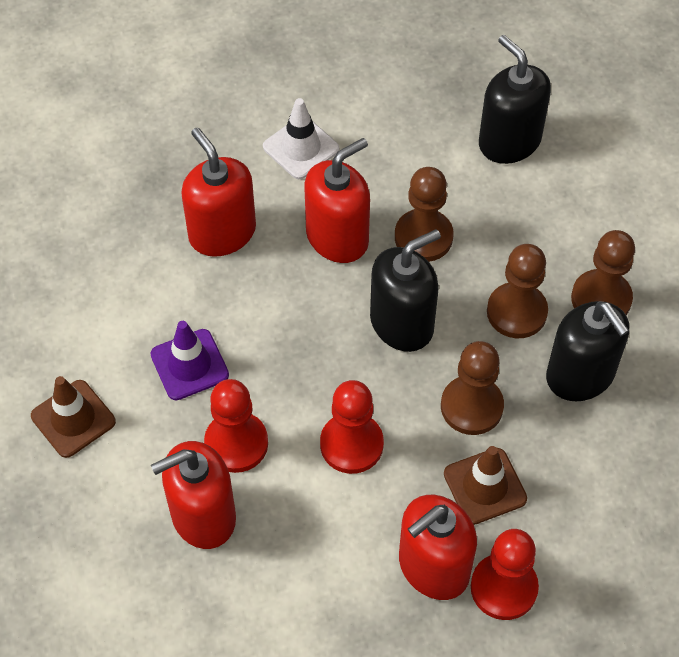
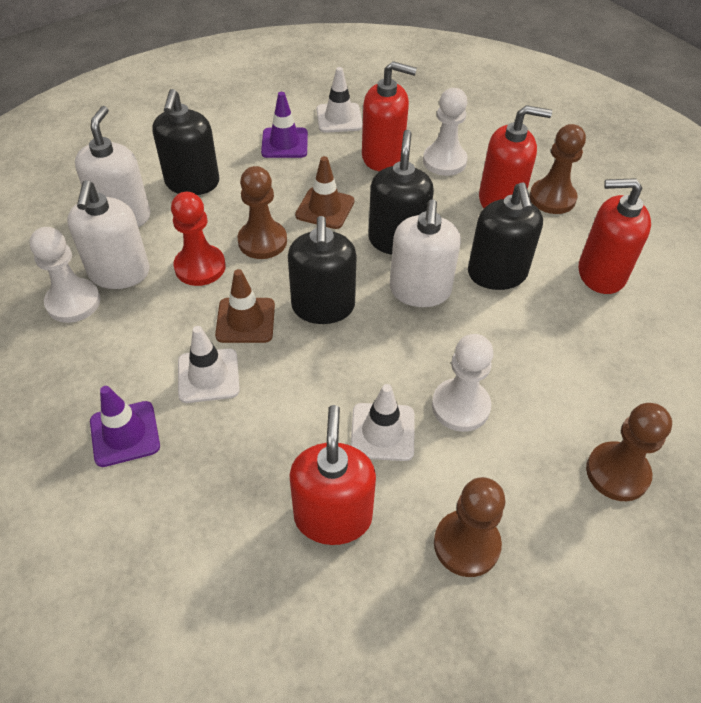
black soap dispenser: [370,229,441,352] [479,35,551,164] [546,301,629,401] = 3 -> [152,89,219,195] [288,216,357,324] [368,130,434,255] [468,182,543,290] = 4
purple traffic cone: [150,321,229,400] = 1 -> [90,386,160,467] [261,92,308,158] = 2
red pawn: [204,379,268,473] [320,380,384,474] [471,529,539,620] = 3 -> [171,192,226,286] = 1
white pawn: none = 0 -> [29,227,100,323] [423,88,468,176] [432,334,494,432] = 3
white soap dispenser: none = 0 -> [67,180,149,289] [75,106,151,227] [390,199,461,307] = 3
white traffic cone: [263,98,339,179] = 1 -> [178,326,240,403] [316,67,363,133] [351,384,414,461] = 3

